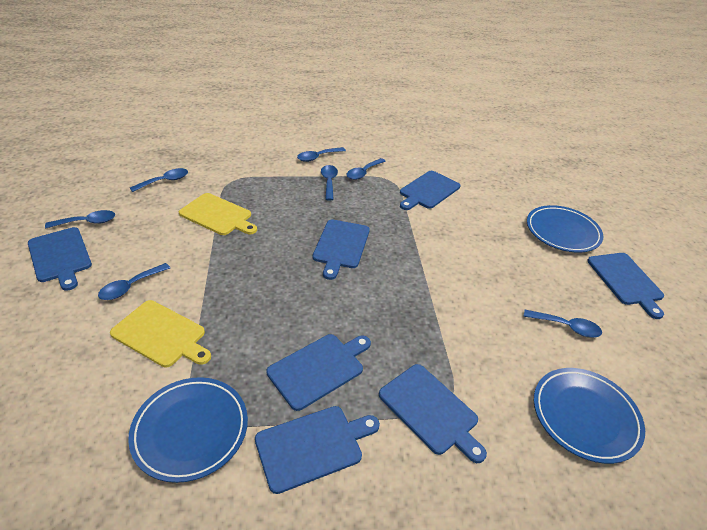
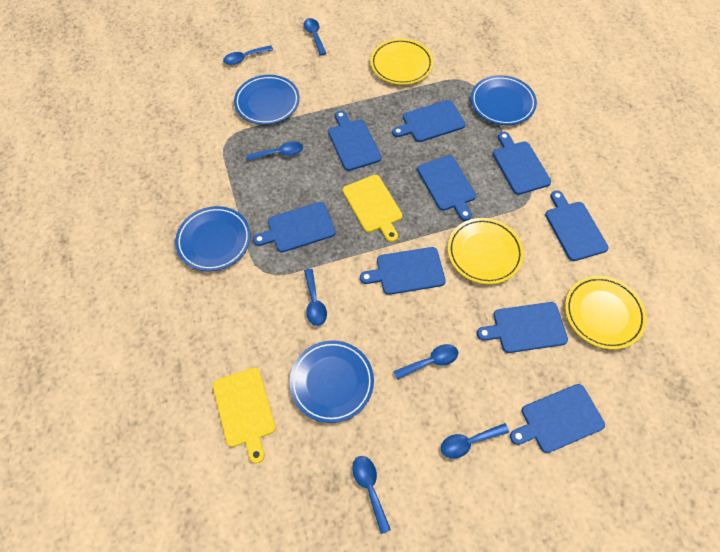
blue cutting board: [28,227,92,291] [255,406,380,494] [266,334,371,411] [313,220,370,280] [379,364,487,463] [400,171,460,210] [587,253,664,319] = 7 -> [253,202,336,252] [328,111,382,171] [360,247,446,295] [392,100,465,142] [417,155,476,221] [477,302,568,353] [493,132,551,195] [510,384,605,453] [545,190,609,261] = 9
blue plate: [128,377,248,483] [527,205,604,253] [534,368,645,464] = 3 -> [175,206,251,271] [234,75,300,125] [289,340,374,423] [471,75,537,125] = 4
yellow plate: none = 0 -> [370,38,433,85] [448,218,524,284] [565,276,647,349] = 3

